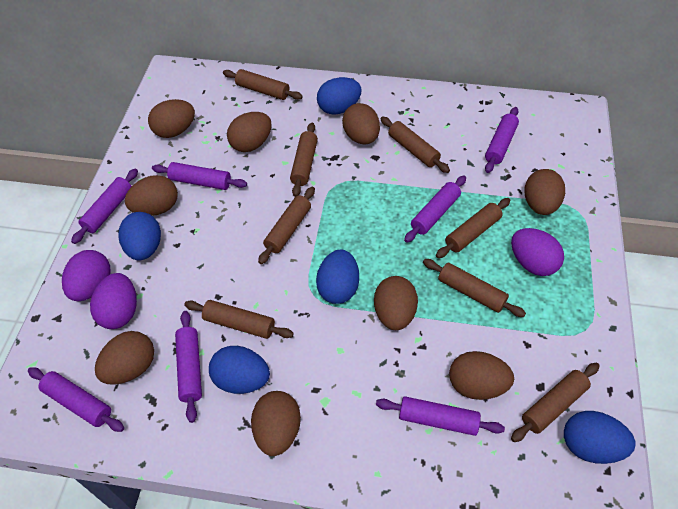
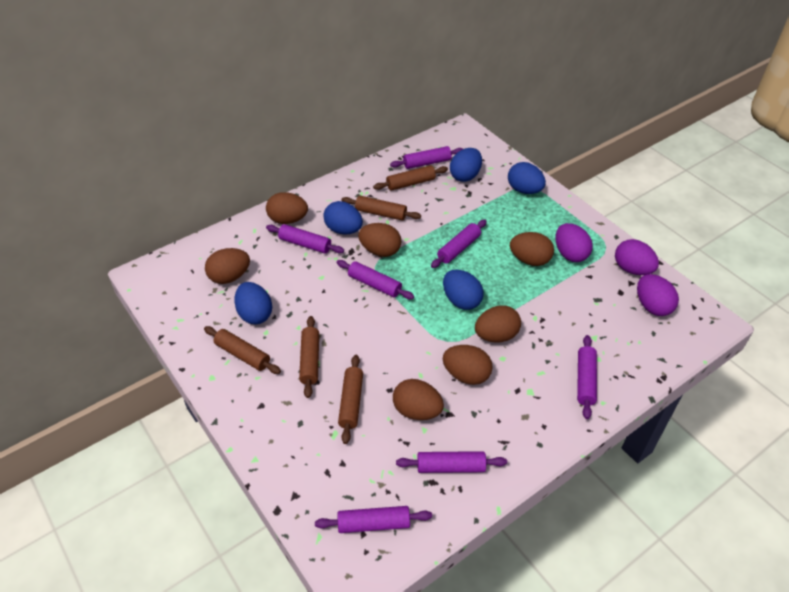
brown egg: [95,331,154,385] [125,175,178,216] [148,99,195,138] [227,112,272,152] [251,391,301,456] [342,103,380,145] [374,276,418,330] [449,351,514,400] [524,169,565,215] = 9 -> [205,248,250,284] [266,192,308,224] [358,223,401,257] [393,379,444,420] [443,345,493,385] [475,305,521,343] [510,232,554,266] = 7
brown rolling pin: [184,300,294,339] [223,69,303,100] [258,187,315,264] [290,122,318,197] [380,116,450,173] [423,259,526,317] [436,198,511,258] [511,362,600,442] = 8 -> [204,326,281,374] [299,316,319,398] [338,355,363,444] [341,196,421,221] [373,165,448,191] = 5

